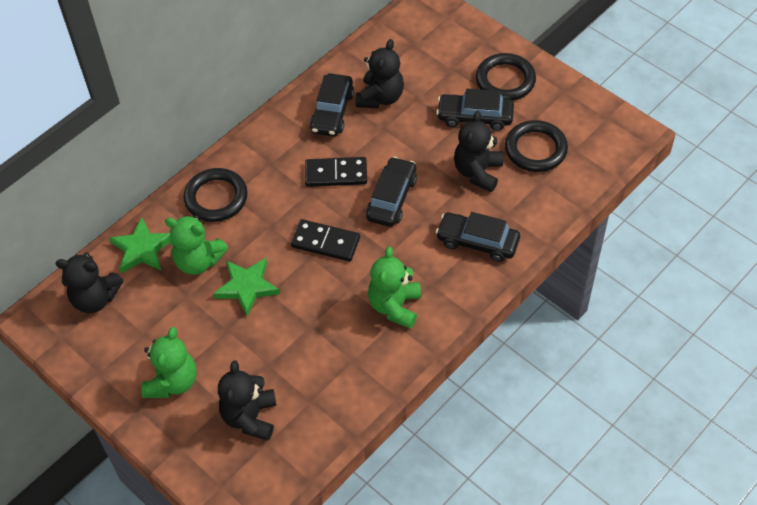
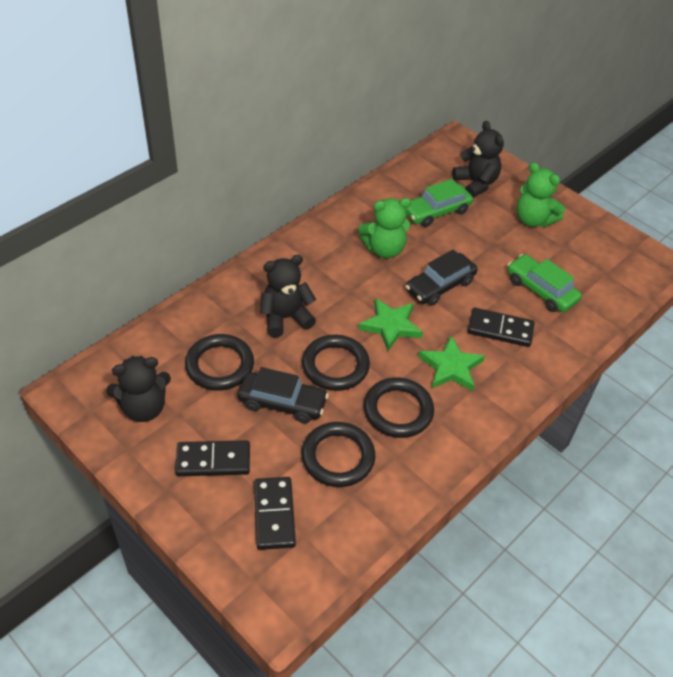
black car: [310,73,354,137] [366,157,417,227] [436,89,514,131] [436,212,520,262] = 4 -> [238,367,329,423] [405,250,478,306] = 2
black domino: [291,219,360,261] [305,157,367,187] = 2 -> [175,440,250,476] [254,477,296,550] [468,308,534,347] = 3
black ring: [184,168,248,222] [476,53,536,101] [505,120,568,172] = 3 -> [185,334,254,391] [301,422,375,487] [302,335,370,391] [364,377,434,438] = 4
black teddy bear: [55,252,124,313] [218,360,277,441] [356,39,404,108] [454,111,503,192] = 4 -> [106,356,171,422] [260,255,316,337] [452,121,504,198] = 3
green car: none = 0 -> [406,179,473,227] [507,254,582,312] = 2
green teddy bear: [141,327,197,398] [165,215,228,275] [368,247,421,329] = 3 -> [359,198,411,258] [516,162,565,227] = 2

